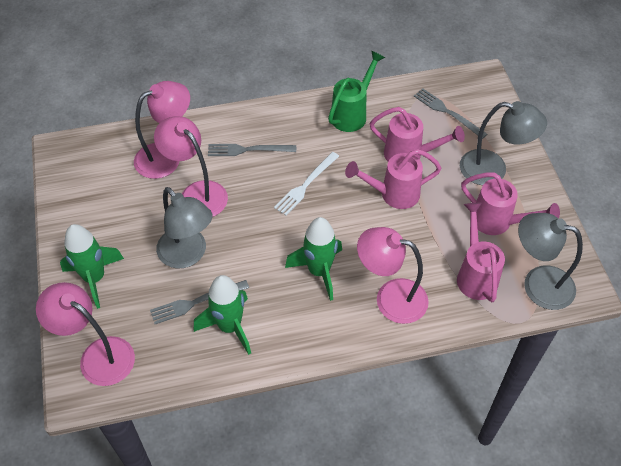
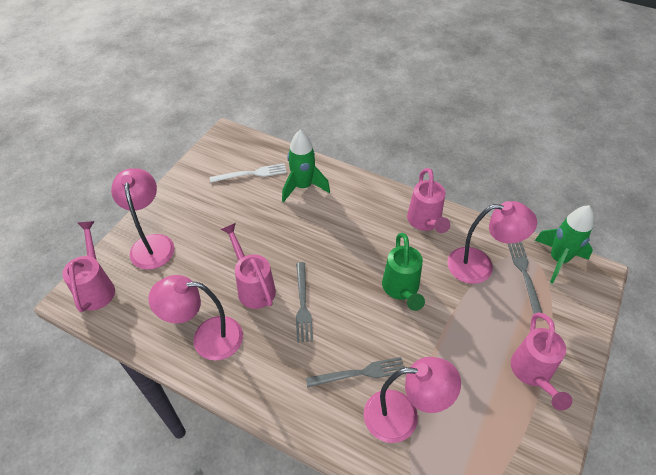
green rocket: [60,224,124,309] [194,275,251,355] [285,217,342,301] = 3 -> [282,130,330,202] [535,205,594,284] = 2
grey lamp: [156,187,213,268] [460,101,547,185] [518,213,583,310] = 3 -> none = 0

